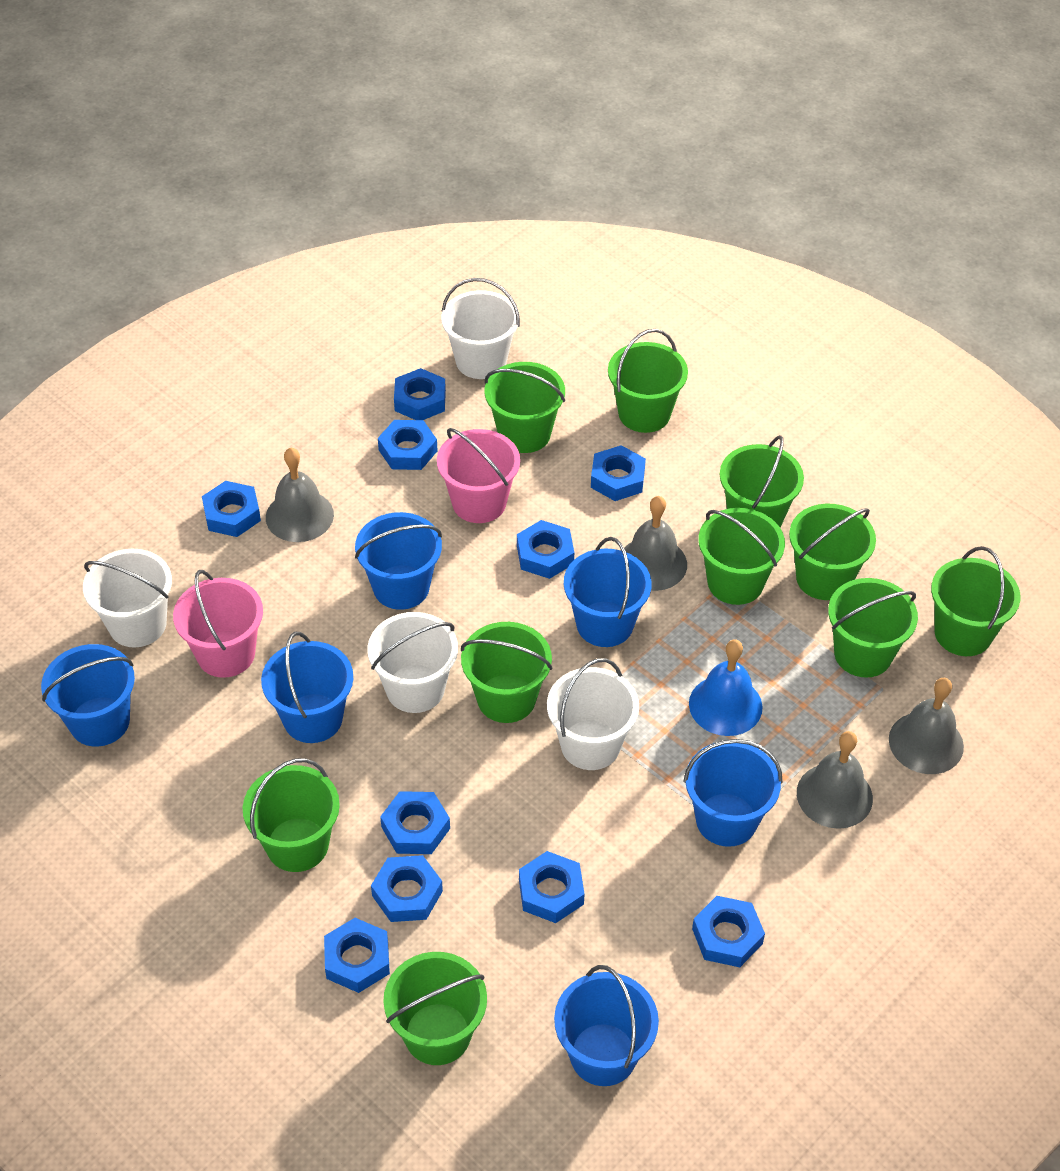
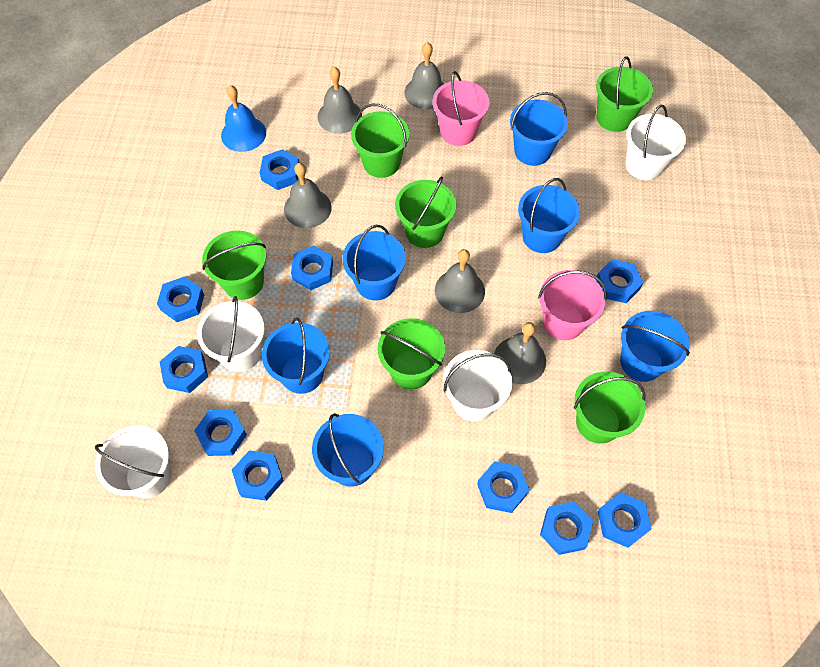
green bucket: [243,758,340,872] [383,952,487,1065] [461,622,552,723] [485,362,565,453] [608,329,688,433] [698,508,785,605] [720,435,804,527] [789,504,876,600] [828,578,918,678] [931,546,1021,656] = 10 -> [202,230,266,300] [351,104,409,178] [378,318,445,390] [395,177,456,248] [574,371,646,444] [596,56,653,132] = 6
grey bell: [266,448,334,542] [624,496,687,591] [797,731,873,829] [889,678,964,774] = 4 -> [284,163,332,228] [318,67,362,134] [404,42,444,109] [435,249,485,313] [494,322,546,384] = 5

